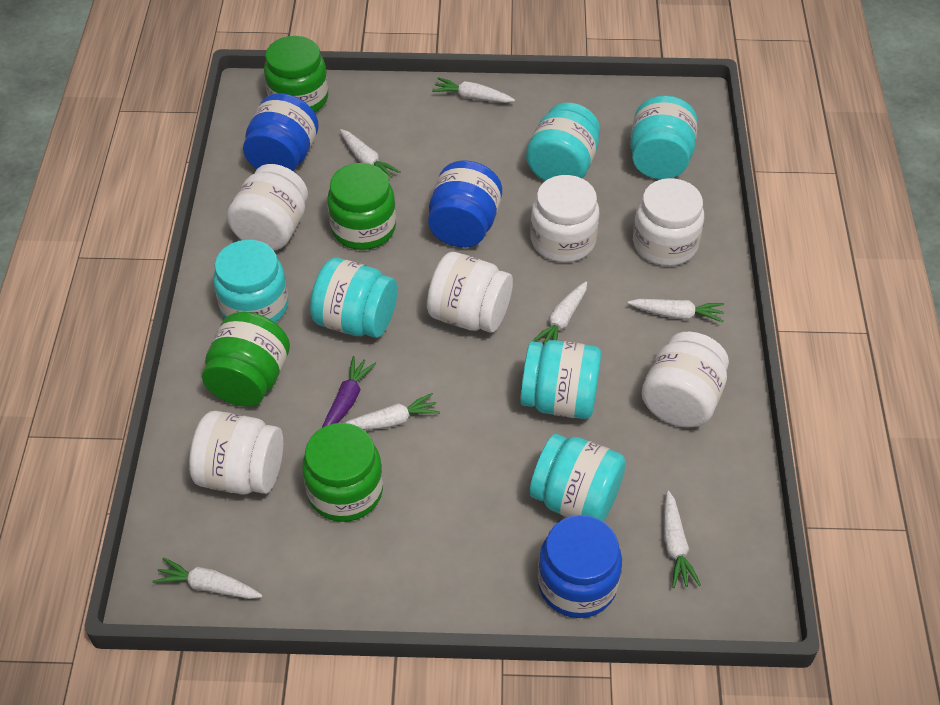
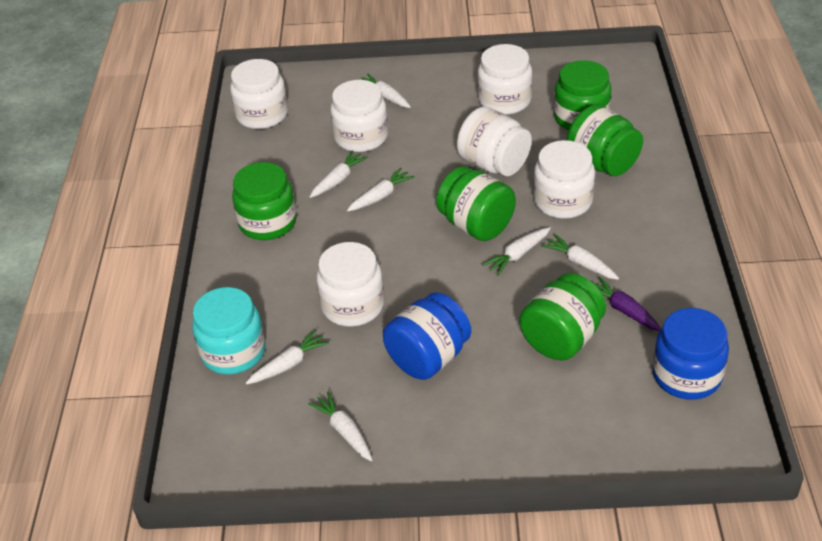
blue jar: [243,93,319,171] [428,161,502,247] [538,515,622,618] = 3 -> [383,292,471,380] [652,308,729,400] = 2
green jar: [202,312,290,407] [264,36,328,113] [302,423,383,522] [327,163,396,250] = 4 -> [232,162,297,240] [436,166,516,241] [519,273,606,360] [554,60,611,130] [567,104,643,176] = 5
turquoise jar: [214,240,288,323] [310,258,397,338] [520,340,601,419] [526,103,600,181] [530,434,626,522] [630,96,698,179] = 6 -> [192,287,266,374] = 1

